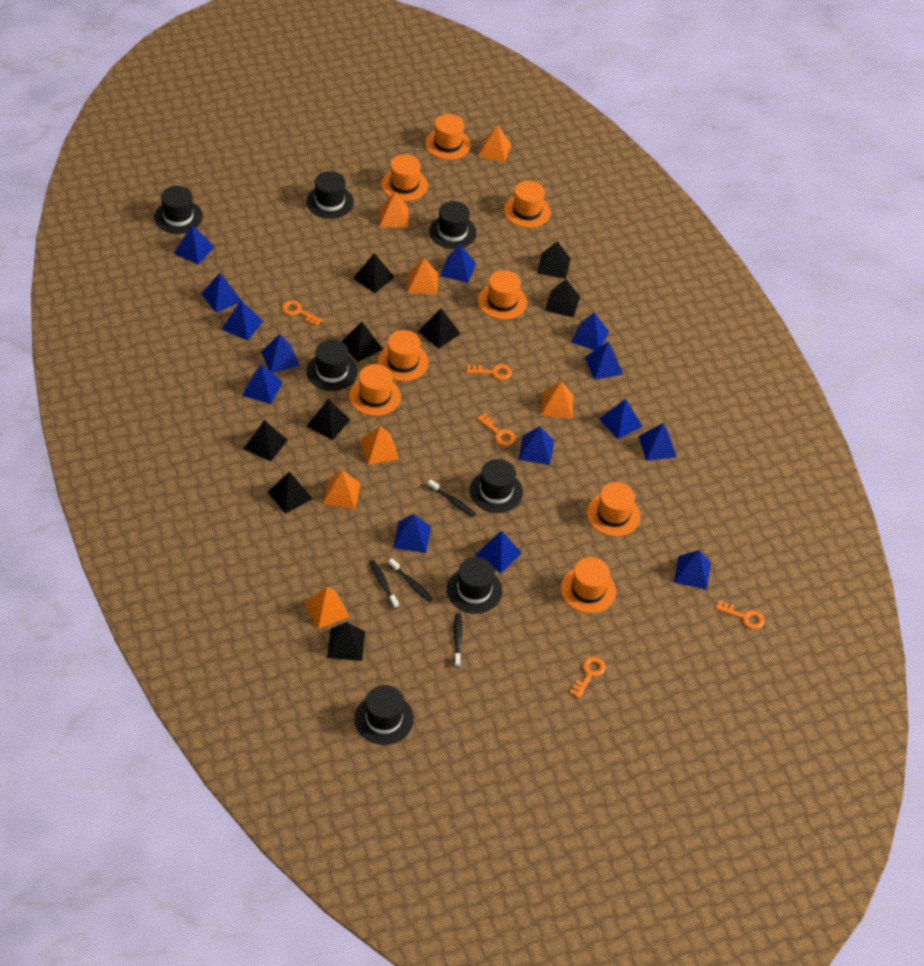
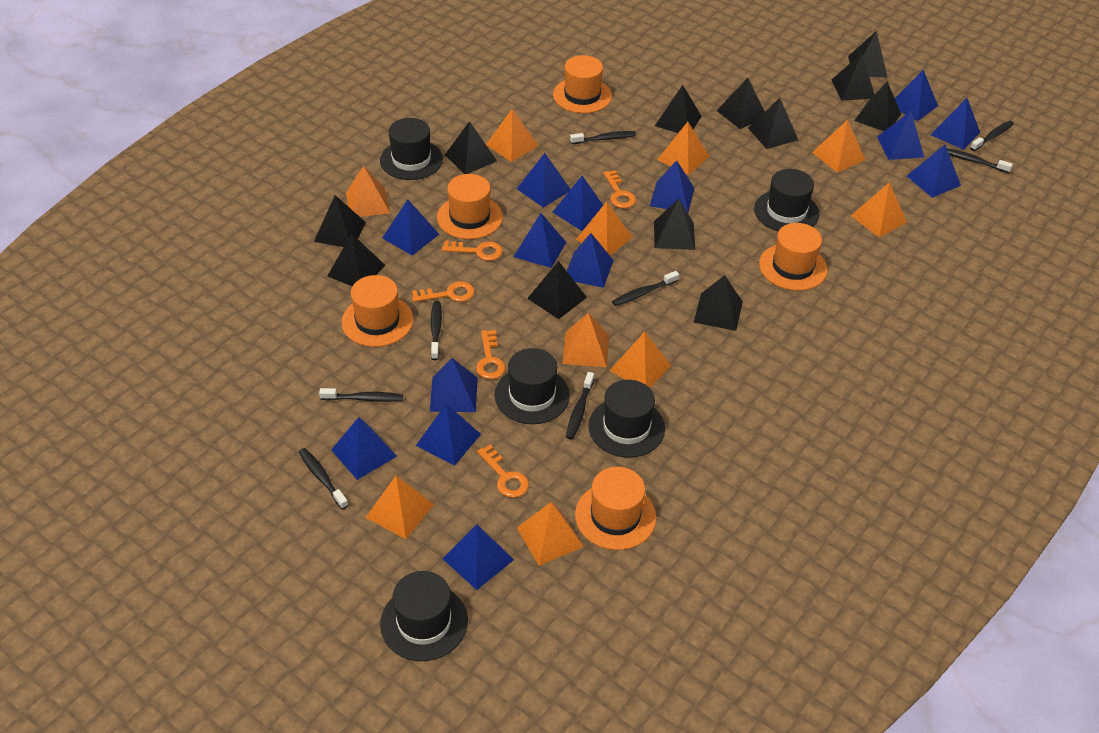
black hat: [154,186,203,234] [306,171,354,219] [307,340,358,391] [355,685,414,745] [429,201,477,249] [447,557,502,614] [470,459,523,513] = 7 -> [380,118,443,180] [380,571,468,661] [495,348,570,424] [588,380,665,458] [754,169,819,231] = 5
black pyramid: [243,420,287,462] [268,471,313,514] [307,399,350,440] [327,622,365,661] [342,322,383,362] [353,253,394,293] [418,308,460,349] [537,241,571,279] [545,279,580,318] = 9 -> [314,195,366,247] [328,234,385,286] [445,121,497,174] [527,261,587,319] [654,199,695,250] [655,85,702,133] [694,275,743,331] [716,78,765,129] [748,98,798,149] [832,53,875,101] [848,31,887,77] [854,82,901,131] = 12
black toothbrush: [369,560,399,609] [388,558,433,602] [428,479,476,517] [454,613,463,668] = 4 -> [299,448,349,510] [319,388,403,402] [431,301,442,360] [566,372,594,440] [570,131,636,144] [612,271,679,306] [947,148,1013,173] [970,121,1014,151] = 8
orange hat: [349,364,401,416] [378,330,429,381] [381,154,428,201] [425,114,471,160] [478,270,527,320] [504,181,551,228] [561,557,616,613] [587,482,640,537] = 8 -> [341,275,413,347] [437,174,503,239] [553,55,612,113] [575,467,656,550] [759,223,827,291] = 5
orange pyramid: [304,587,350,629] [323,470,361,509] [360,426,399,465] [379,192,408,228] [407,258,438,295] [478,125,511,162] [541,381,574,419] = 7 -> [346,166,390,217] [365,476,434,539] [486,109,539,162] [517,502,584,565] [562,313,609,367] [576,202,632,255] [609,332,671,388] [657,122,709,175] [812,120,865,173] [851,183,907,238] = 10

